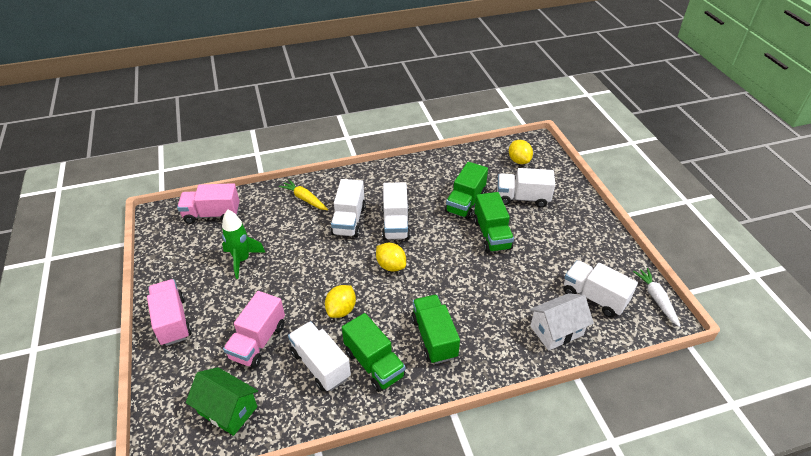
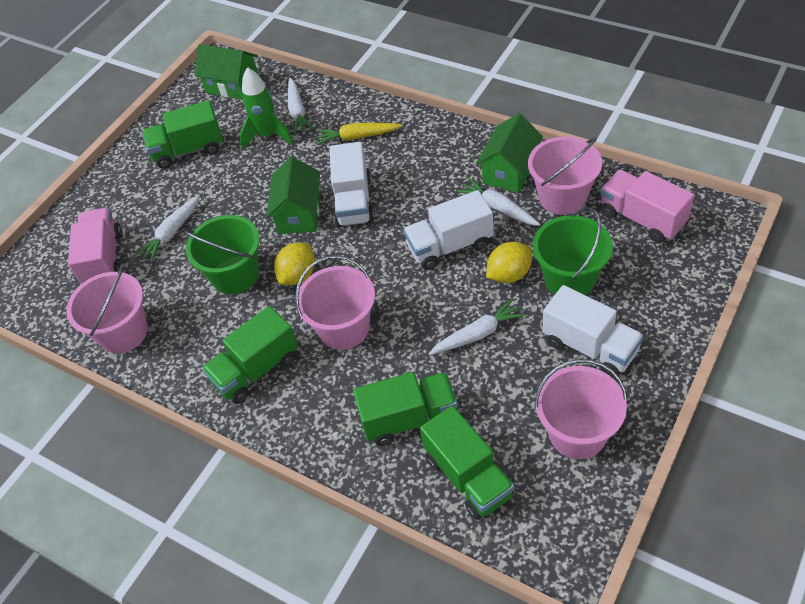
green bucket: none = 0 -> [184,215,260,294] [533,208,613,295] = 2
green house: [186,367,258,436] = 1 -> [194,44,258,100] [266,157,320,234] [476,113,543,193] = 3
pink bucket: none = 0 -> [66,266,148,353] [295,255,375,350] [528,136,602,215] [534,359,628,459] = 4
pink truck: [147,279,192,346] [177,183,239,224] [223,291,285,368] = 3 -> [68,208,122,284] [600,170,694,243] = 2
white carrot: [633,268,681,327] = 1 -> [135,194,200,262] [288,78,313,134] [429,299,525,355] [456,178,540,226] = 4
white house: [529,293,594,350] = 1 -> none = 0
white truck: [288,321,351,391] [331,179,366,237] [382,182,410,240] [497,168,555,208] [564,260,638,317] = 5 -> [329,142,374,227] [403,190,494,270] [543,285,644,378] = 3
yellow lemon: [325,285,356,318] [376,243,406,272] [509,140,533,164] = 3 -> [274,243,315,285] [486,242,532,283] = 2

